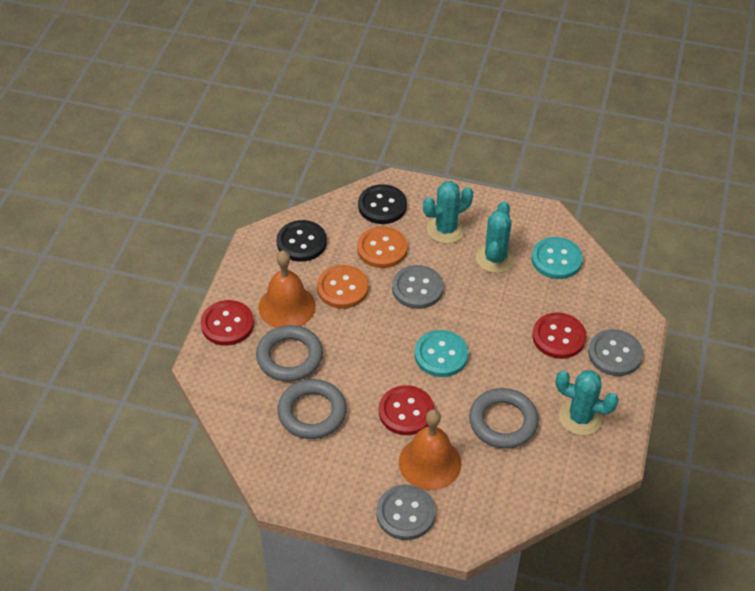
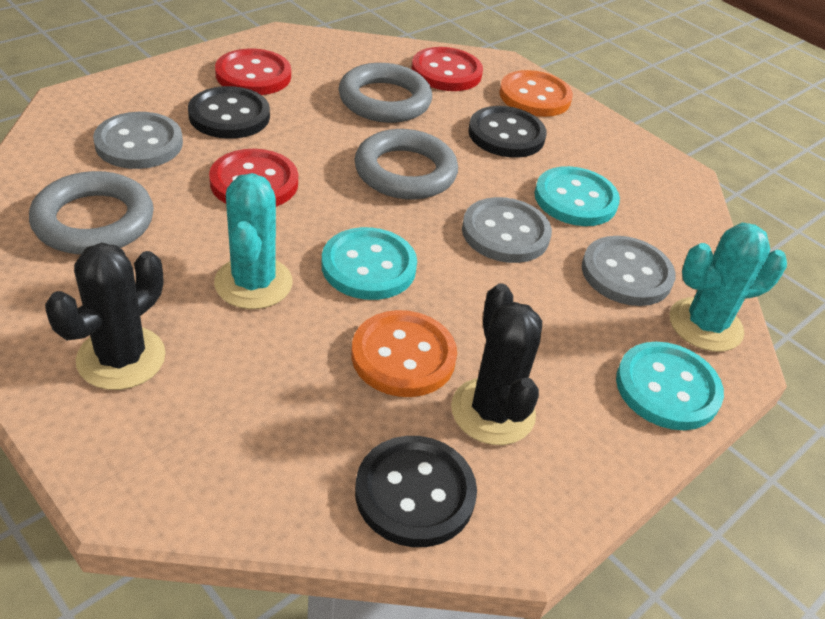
black button: [277,220,327,262] [358,184,407,224] = 2 -> [188,86,270,139] [355,436,477,547] [468,106,546,158] = 3
black cactus: none = 0 -> [45,243,166,390] [451,283,542,445] = 2
orange bell: [258,251,316,328] [399,409,461,490] = 2 -> none = 0
turquoise button: [415,330,468,377] [531,237,583,279] = 2 -> [321,227,417,300] [534,166,620,226] [616,342,724,430] = 3
turquoise cactus: [423,181,473,244] [476,201,515,273] [556,370,619,435] = 3 -> [214,173,293,309] [669,223,787,352] = 2

